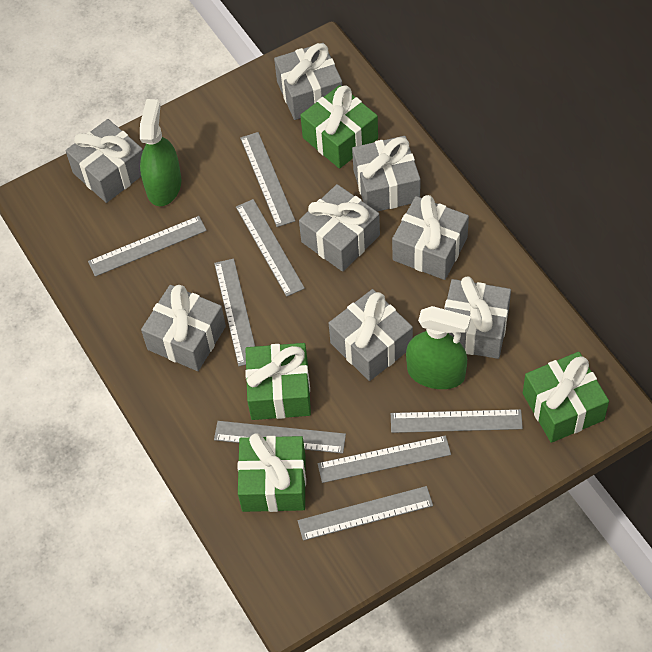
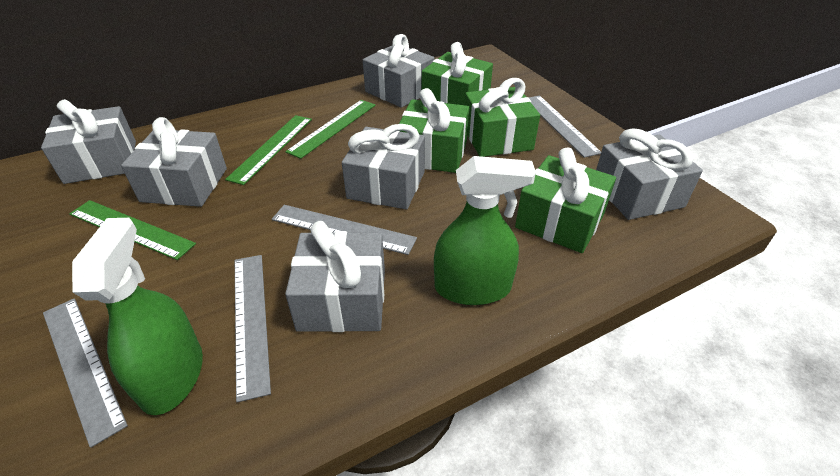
green ruler: none = 0 -> [69,200,196,260] [225,115,312,185] [285,100,376,159] = 3
grey gift: [66,119,143,203] [141,285,226,371] [274,43,343,120] [299,184,380,272] [329,289,413,381] [352,136,420,212] [392,195,469,280] [445,276,511,359] = 8 -> [41,99,136,184] [121,117,227,207] [285,221,385,332] [342,124,425,209] [363,34,434,108] [596,128,703,220] = 6
grey ruler: [88,216,207,277] [214,259,255,366] [214,421,346,454] [236,199,305,297] [240,132,295,227] [298,486,433,541] [318,435,451,483] [391,409,523,433] = 8 -> [43,299,128,448] [235,255,271,402] [272,205,417,255] [529,96,601,158] = 4

